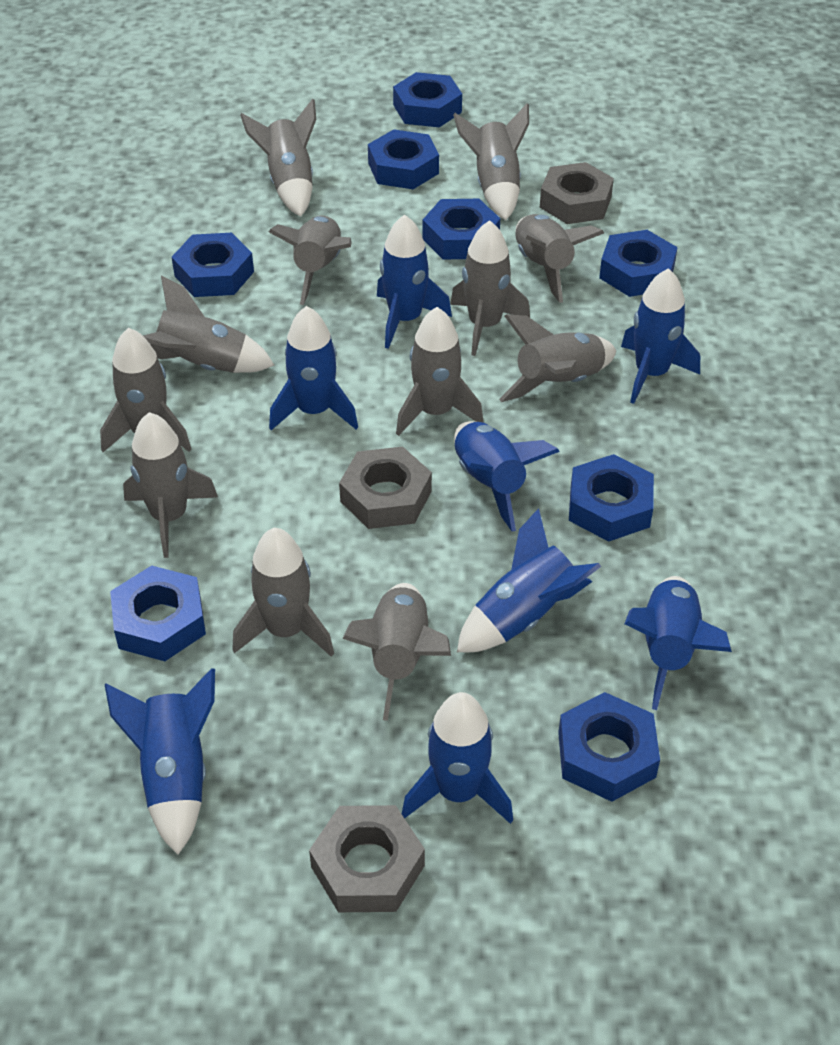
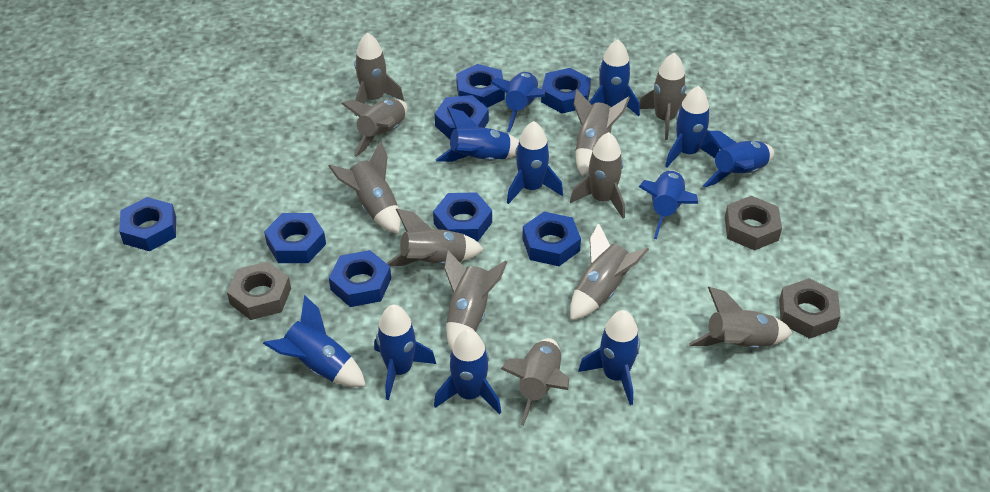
blue rocket: [105,668,215,854] [269,306,358,430] [377,214,452,349] [402,692,513,824] [454,421,560,532] [457,508,601,652] [621,268,700,404] [624,576,732,710] = 8 -> [263,295,366,387] [374,305,436,400] [434,329,501,414] [436,107,519,162] [491,72,545,132] [507,121,563,204] [578,310,640,405] [589,39,640,116] [639,170,698,239] [665,86,719,167] [703,131,774,188] = 11
grey rocket: [100,328,192,452] [123,412,218,558] [143,276,274,373] [232,528,334,657] [240,99,316,217] [268,216,352,305] [342,583,451,721] [396,307,484,436] [450,220,530,356] [453,103,529,220] [499,314,616,402] [515,214,604,303] = 12 -> [328,141,401,234] [341,99,408,157] [354,32,404,116] [387,209,484,266] [444,250,507,351] [501,338,569,426] [570,132,625,219] [570,223,649,320] [573,89,630,176] [639,53,686,140] [689,287,793,349] = 11

